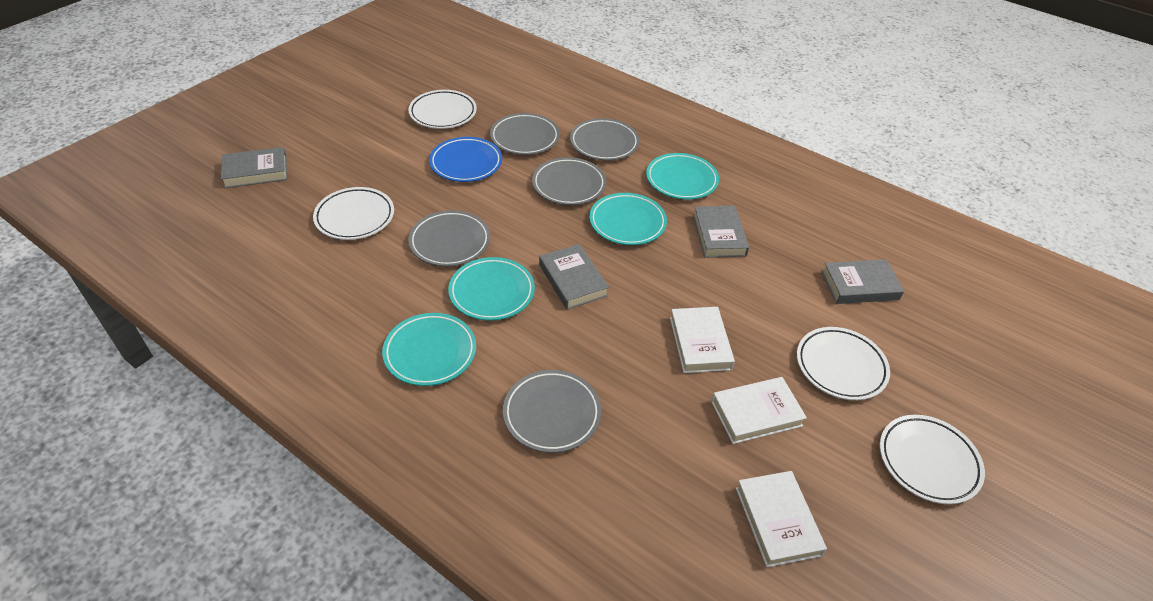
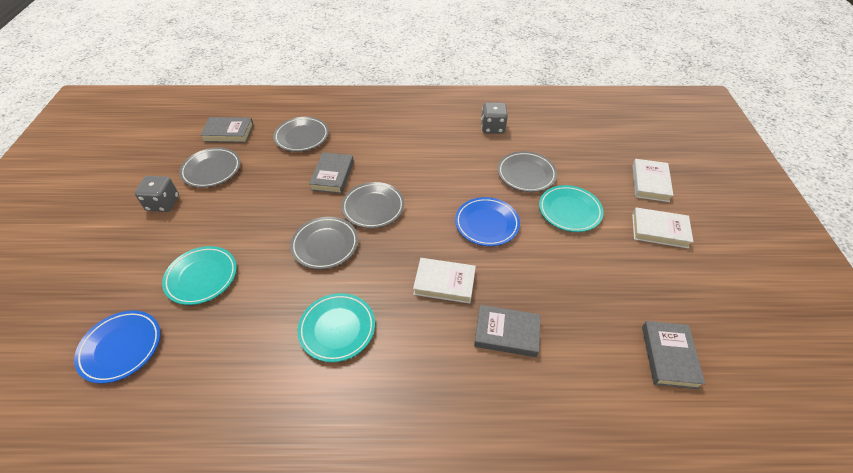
blue plate: [429,137,502,182] = 1 -> [74,310,160,384] [455,197,520,246] = 2
grey dice: none = 0 -> [135,176,179,212] [481,102,508,134] = 2
turquoise plate: [382,313,476,386] [448,257,535,321] [589,193,667,245] [646,153,719,199] = 4 -> [162,246,237,305] [298,293,375,362] [539,185,604,232] = 3
white plate: [313,187,394,240] [408,90,477,129] [797,327,890,400] [880,415,985,504] = 4 -> none = 0

